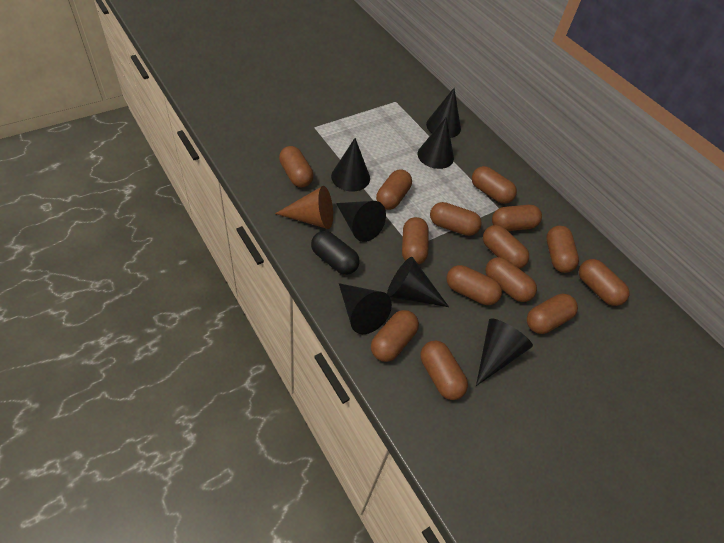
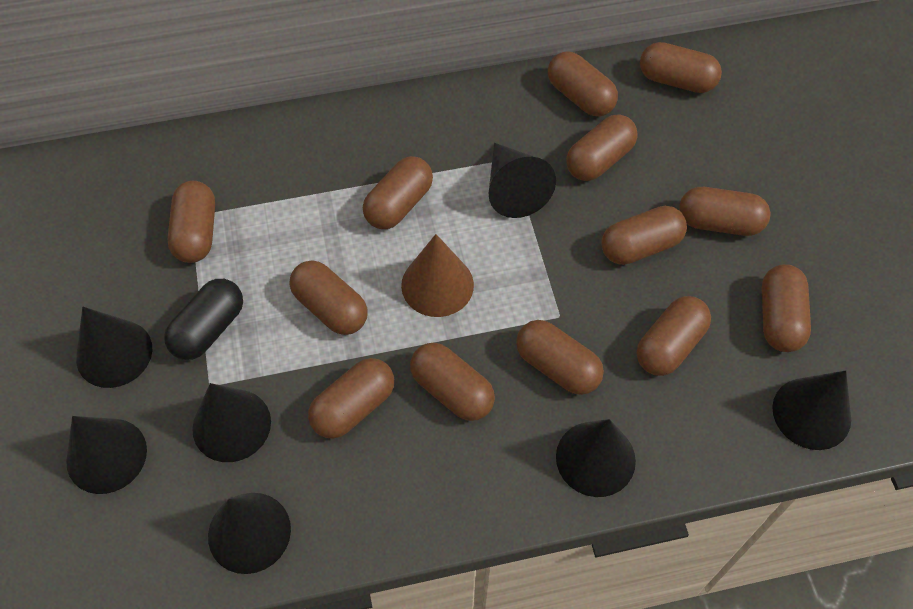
brown capsule: [279,146,314,187] [371,310,419,362] [376,169,412,210] [402,217,429,265] [420,340,468,400] [430,202,482,236] [447,265,502,305] [472,166,517,204] [483,225,529,269] [485,257,537,302] [492,205,542,231] [527,294,578,334] [546,226,579,273] [579,259,629,306] = 14 -> [167,181,215,263] [290,260,368,335] [308,358,394,439] [363,156,433,229] [410,343,495,421] [516,320,604,395] [548,51,618,117] [566,114,638,181] [602,206,687,265] [637,296,711,376] [640,42,722,93] [679,187,771,236] [762,264,811,352] = 13

